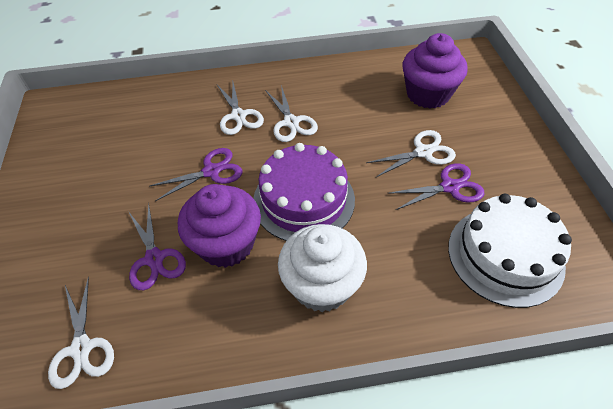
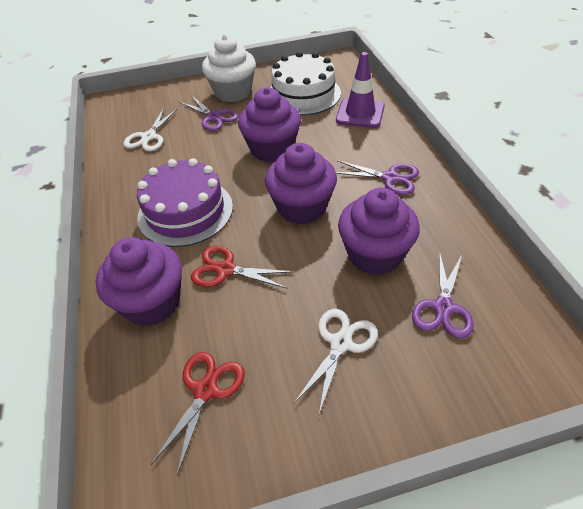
purple cupcake: [178,184,261,268] [403,33,468,109] = 2 -> [96,237,182,326] [238,88,301,162] [265,143,337,225] [338,188,420,275] = 4
purple traffic cone: none = 0 -> [336,52,385,128] = 1
red scissors: none = 0 -> [151,352,245,475] [191,246,293,289] = 2
white scissors: [48,277,114,389] [217,82,264,135] [265,85,318,142] [366,130,456,177] = 4 -> [123,108,177,151] [294,309,378,414] = 2

